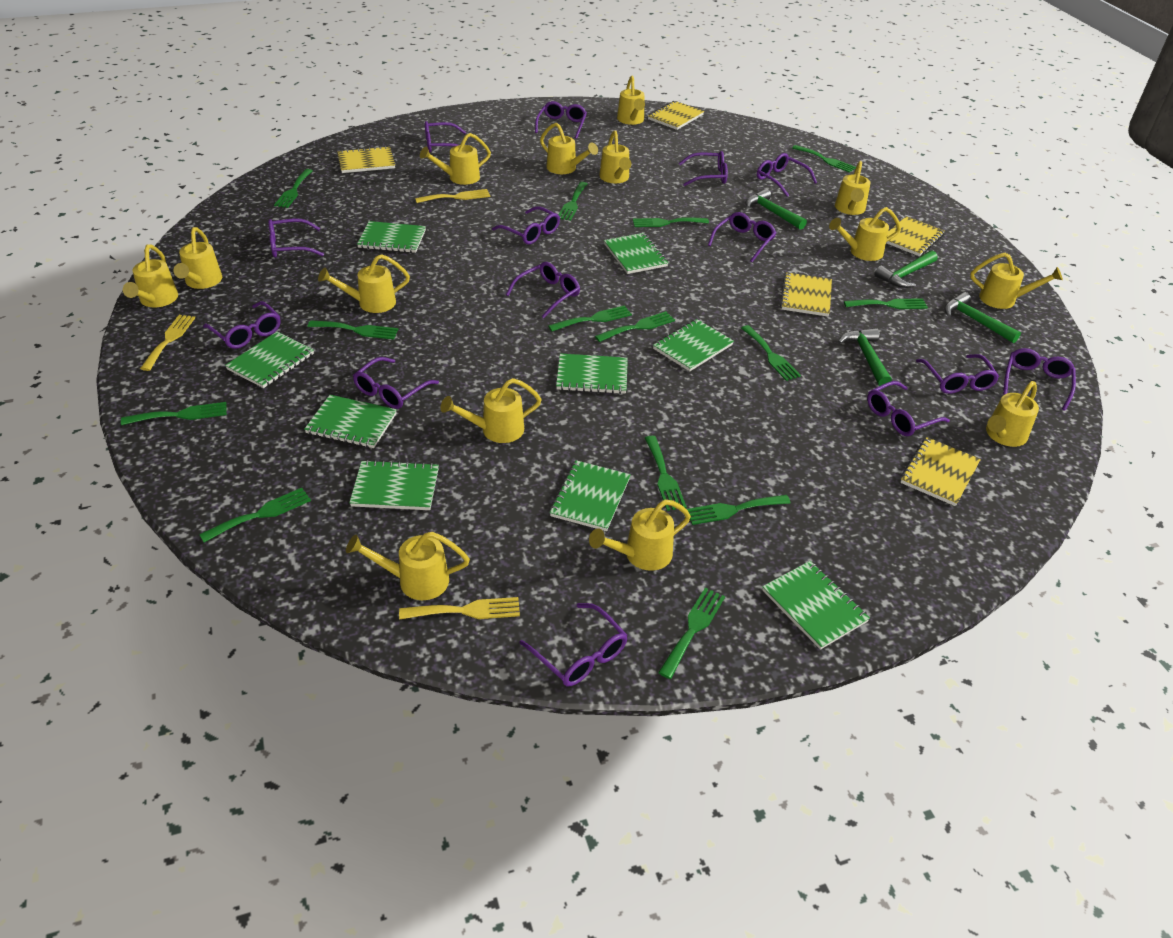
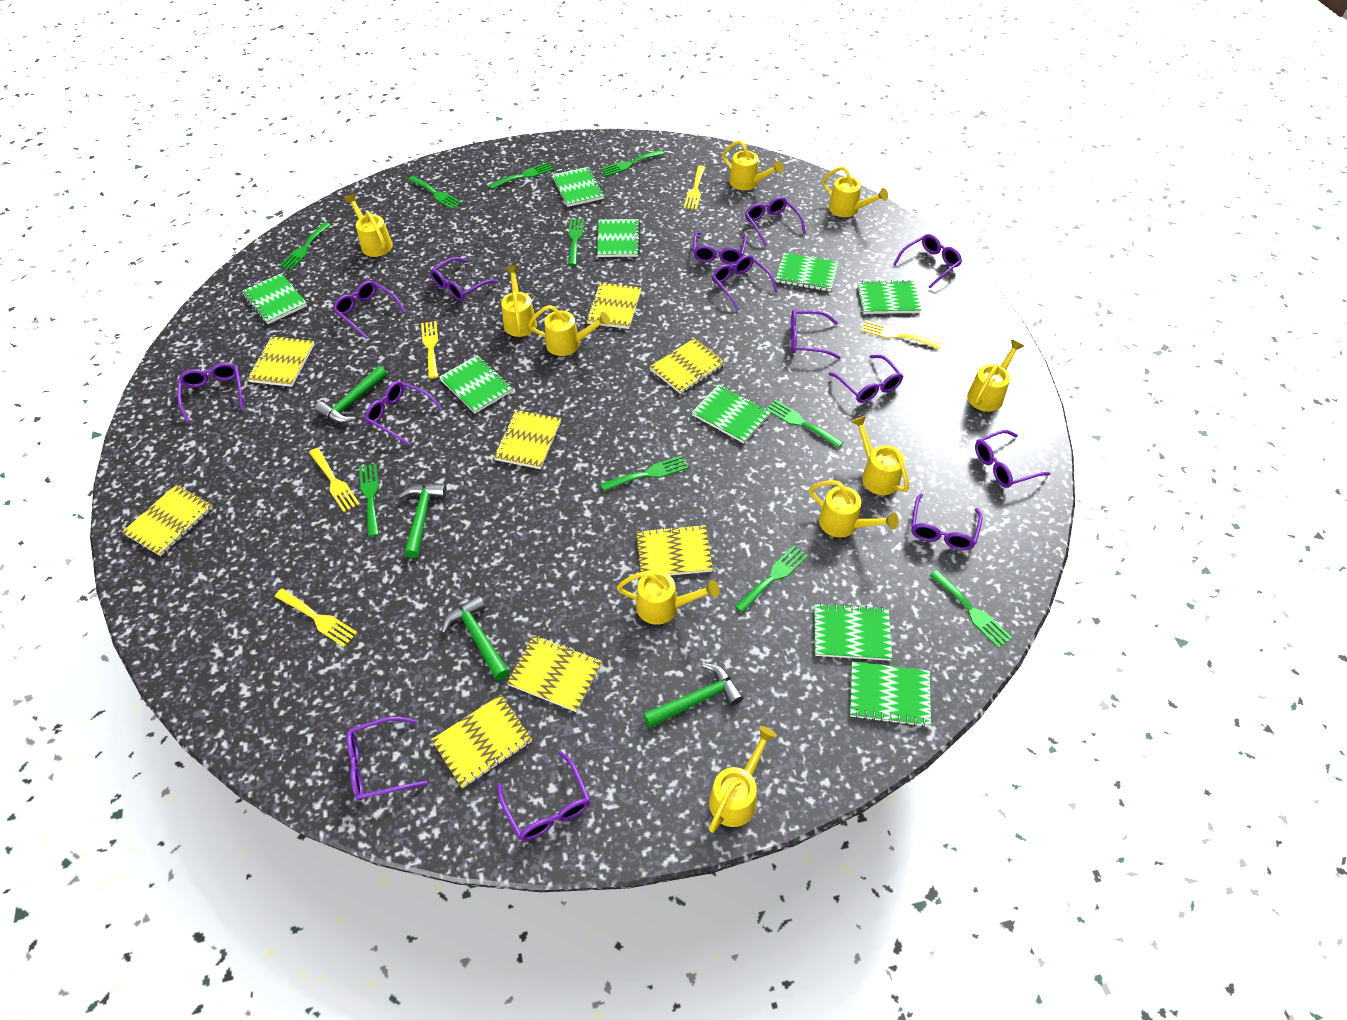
green fork: [121,402,227,425] [199,488,311,542] [274,169,313,208] [308,320,398,340] [548,305,632,332] [558,182,587,221] [595,311,675,342] [633,217,709,227] [645,436,687,511] [658,588,725,679] [687,495,791,525] [741,325,801,381] [792,145,856,173] [844,298,928,309] = 14 -> [279,222,331,270] [359,464,379,537] [408,176,462,210] [489,162,554,189] [568,218,584,266] [601,150,664,176] [601,456,688,491] [735,545,808,613] [767,400,843,448] [930,570,1012,649] = 10
yellow fork: [140,315,195,371] [399,597,520,620] [415,189,490,203] = 3 -> [275,589,358,647] [309,448,360,512] [421,321,438,379] [684,165,705,210] [861,320,942,350] = 5
yellow notebook: [337,146,395,173] [648,101,704,130] [780,272,832,317] [886,216,945,256] [900,437,981,506] = 5 -> [122,484,213,556] [247,336,315,387] [431,695,532,788] [494,410,561,469] [507,635,602,712] [586,282,641,329] [636,524,713,575] [650,338,725,394] = 8
yellow watering can: [123,245,178,307] [173,227,222,289] [318,254,410,313] [346,532,470,600] [420,133,491,185] [440,378,542,443] [540,123,598,174] [589,500,691,571] [599,130,631,183] [617,76,645,125] [829,207,901,261] [835,161,870,215] [970,253,1063,309] [986,381,1039,447] = 14 -> [344,194,393,257] [501,265,537,337] [528,305,610,356] [617,571,719,625] [709,726,777,833] [722,140,784,190] [809,480,899,538] [822,166,888,217] [851,416,909,495] [967,340,1024,412] = 10

